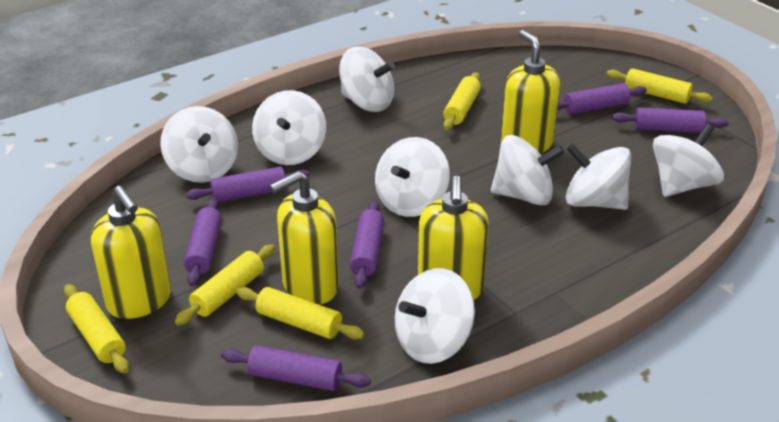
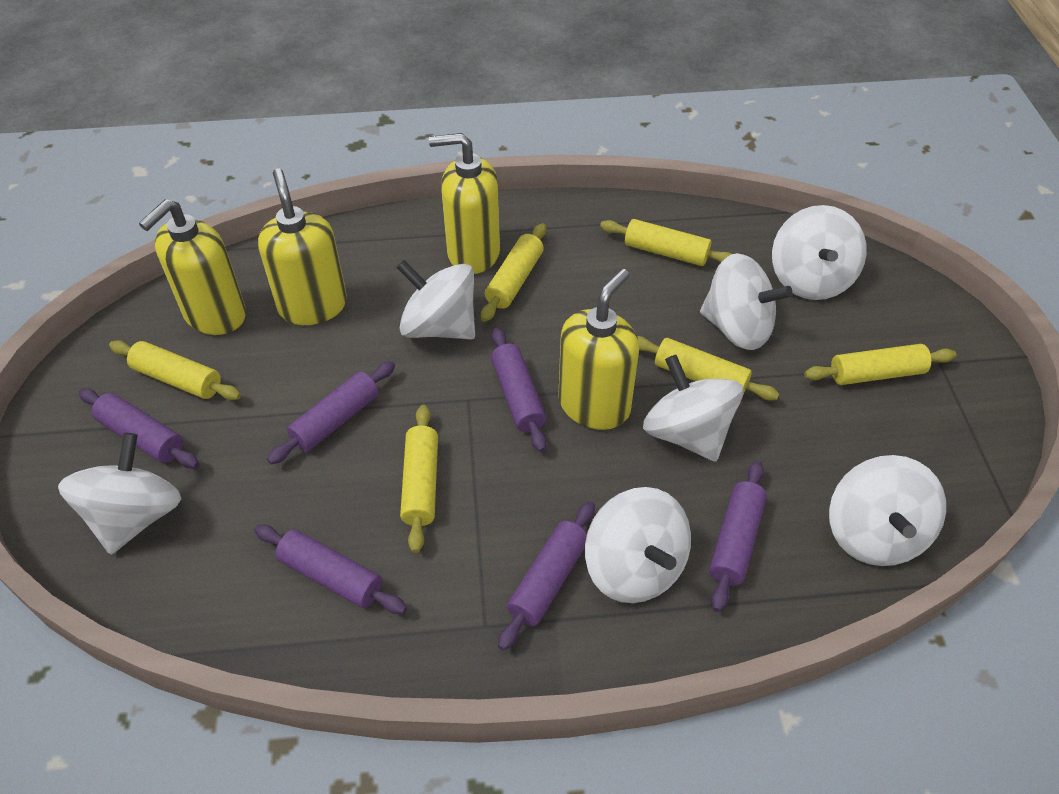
white spinning top: [160,106,238,183] [252,90,326,165] [339,47,395,112] [375,137,450,217] [395,268,475,364] [491,135,564,206] [566,143,631,210] [653,124,724,197] = 8 -> [58,433,181,554] [396,260,475,339] [585,487,691,603] [643,355,744,462] [700,253,793,350] [772,205,867,300] [829,455,946,566] = 7
yellow rolling pin: [64,284,129,373] [175,244,275,326] [236,287,364,339] [443,72,481,130] [606,68,713,104] = 5 -> [109,340,241,400] [400,405,438,553] [481,223,546,322] [600,219,732,266] [637,336,779,401] [804,344,957,385] = 6

